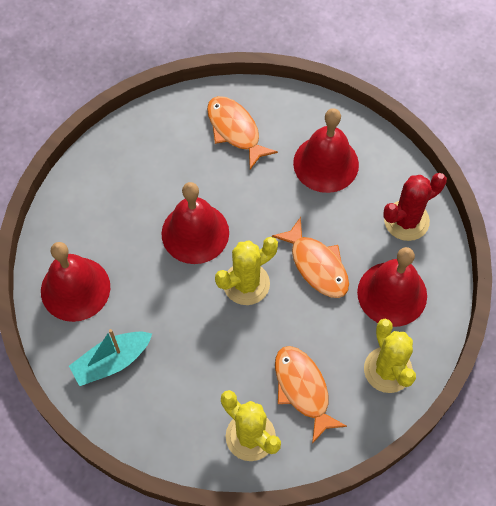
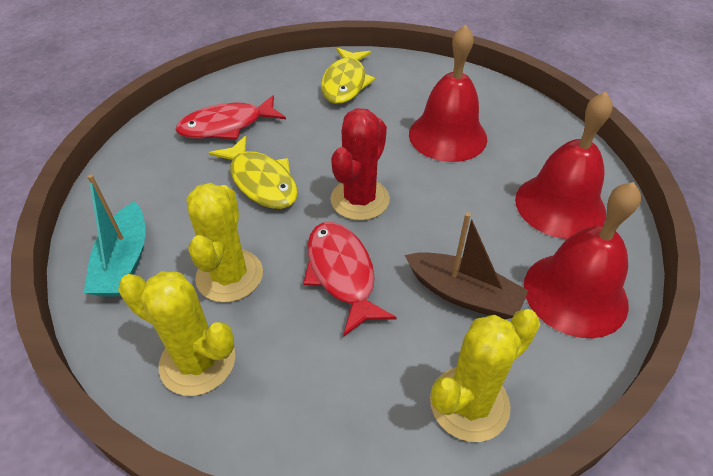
brown boat: none = 0 -> [405,212,529,319] = 1
orange fish: [207,96,278,169] [272,217,349,298] [275,346,347,444] = 3 -> none = 0
red bell: [41,242,110,322] [162,182,229,264] [293,108,359,193] [357,247,427,327] = 4 -> [409,24,487,162] [515,92,613,239] [524,182,641,338] = 3
red fish: none = 0 -> [175,95,286,139] [303,222,397,337] = 2
yellow fish: none = 0 -> [209,135,298,209] [321,48,375,104] = 2

